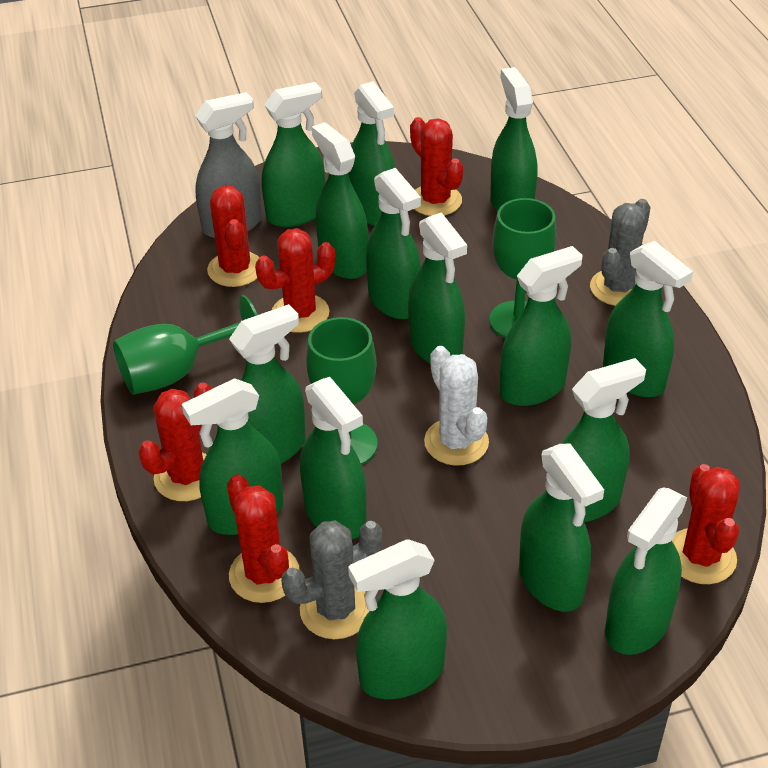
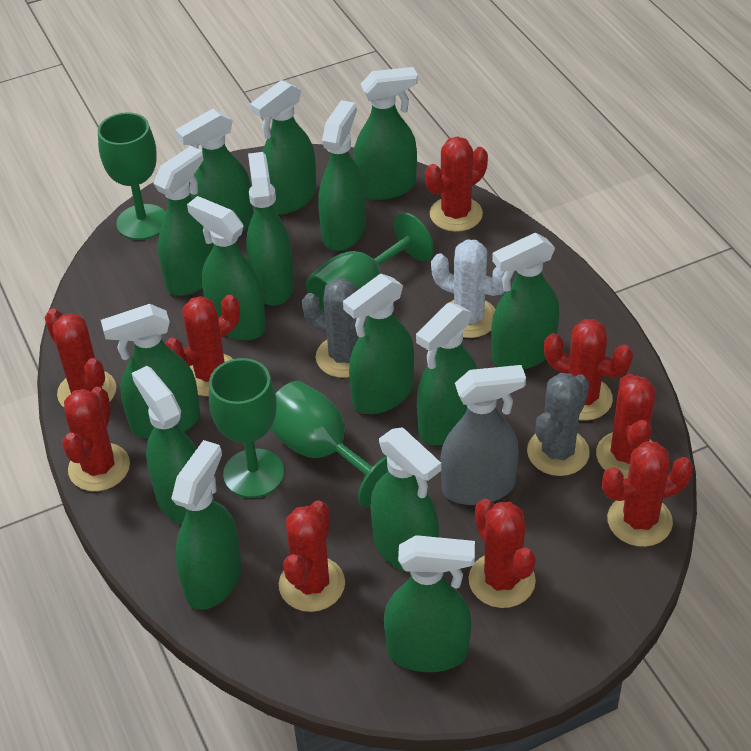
green goblet: [113,295,258,395] [306,317,378,465] [489,198,556,338] = 3 -> [98,112,166,240] [209,358,284,498] [270,381,388,508] [306,212,434,313] = 4
red cactus: [138,382,213,501] [207,185,260,287] [227,474,299,603] [255,228,335,333] [410,117,463,216] [672,464,740,584] = 6 -> [45,308,116,407] [62,387,130,491] [165,294,240,396] [279,501,345,612] [425,136,488,232] [468,499,536,608] [544,319,633,421] [596,374,656,479] [602,442,693,547] = 9

